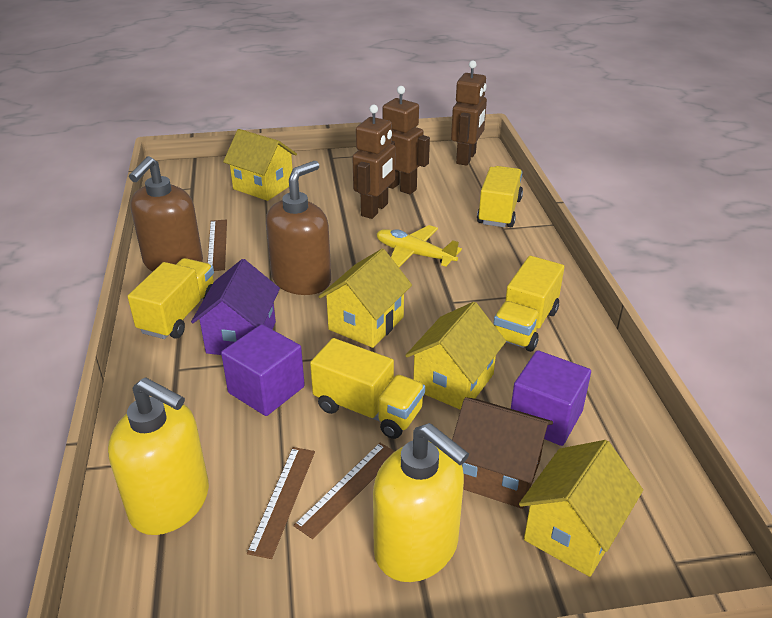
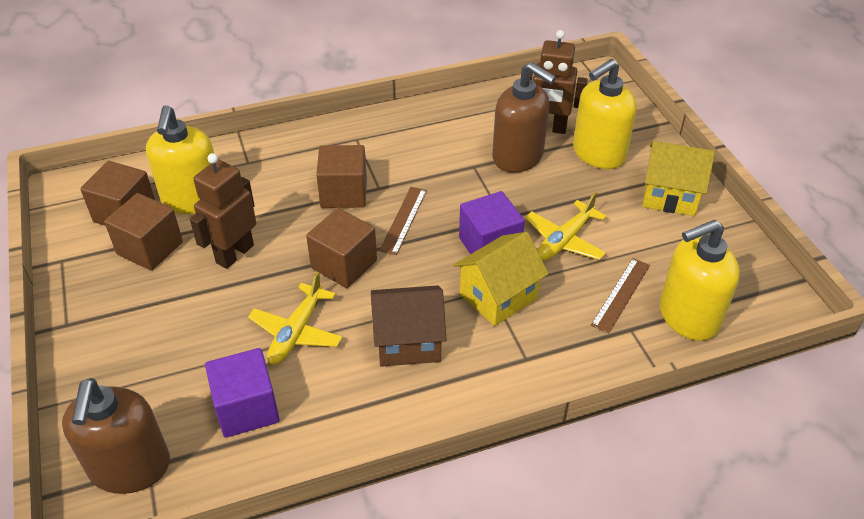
brown cube: none = 0 -> [80,161,155,226] [104,193,183,271] [306,208,377,288] [316,145,367,208] = 4
brown robot: [352,105,396,219] [382,86,430,195] [451,60,487,166] = 3 -> [190,153,256,269] [530,30,588,134] = 2
brown ruler: [207,220,227,271] [247,447,315,559] [293,443,395,539] = 3 -> [379,187,427,255] [591,258,650,334] = 2
purple house: [191,259,280,355] = 1 -> none = 0
yellow house: [223,129,297,201] [318,248,412,348] [405,302,506,410] [519,440,643,577] = 4 -> [453,232,549,326] [643,141,715,216] = 2
yellow plane: [376,225,462,267] = 1 -> [248,272,343,365] [525,192,607,261] = 2
yellow soap dispenser: [108,377,209,535] [373,423,469,582] = 2 -> [146,105,214,214] [573,59,637,169] [660,220,740,341] = 3
yellow truck: [128,258,214,339] [310,338,425,439] [477,166,523,227] [494,256,564,352] = 4 -> none = 0

